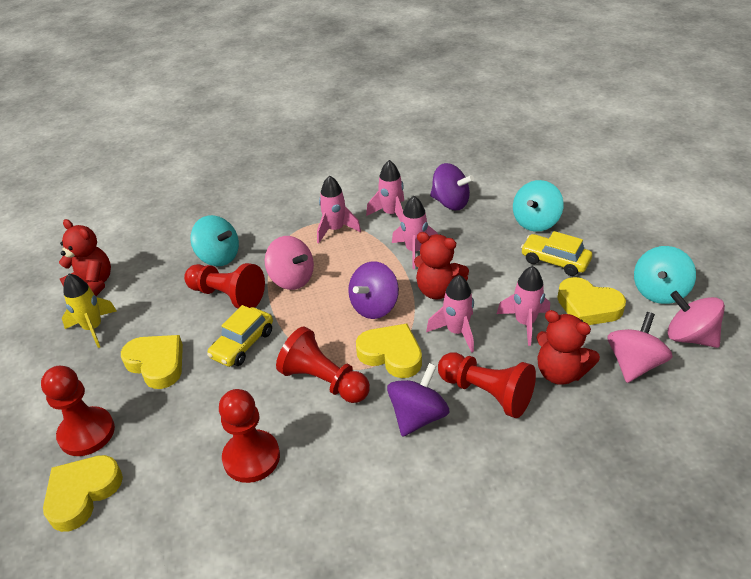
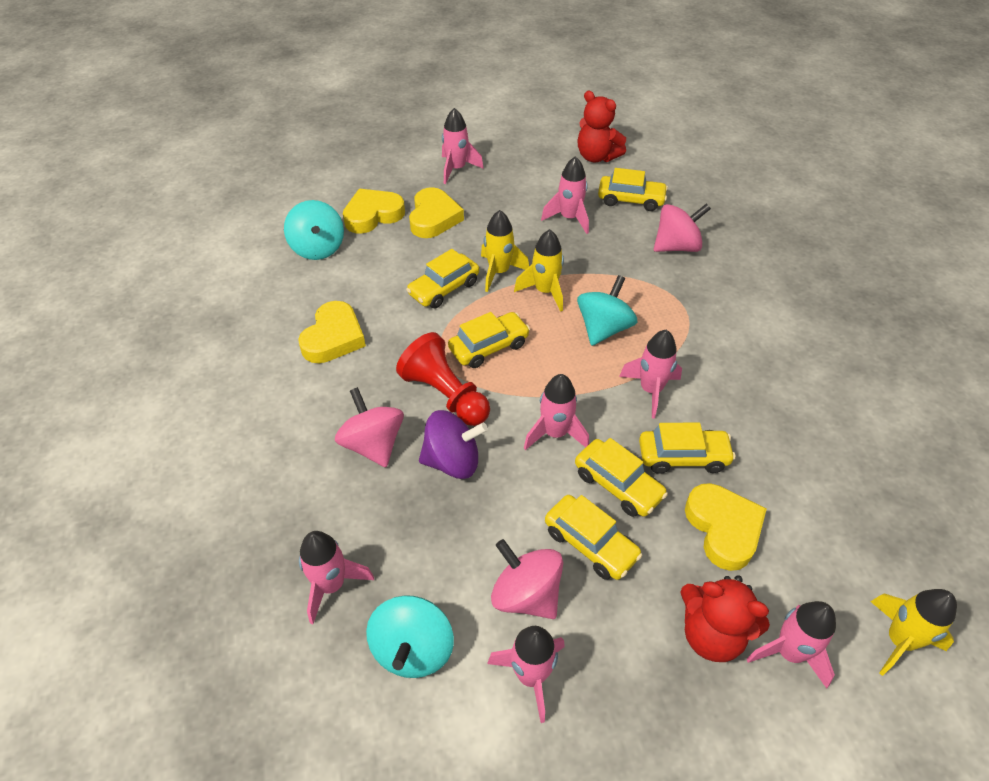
pink rocket: [317,175,361,243] [366,160,404,222] [392,196,438,269] [426,275,474,353] [497,266,550,346] = 5 -> [299,531,374,624] [442,108,484,184] [487,626,565,723] [524,374,589,450] [541,156,589,234] [619,330,682,418] [747,601,836,688] = 7
purple spinning top: [348,261,399,319] [387,363,449,437] [430,163,474,210] = 3 -> [419,410,488,479] = 1
red pawn: [41,366,115,456] [184,263,265,309] [219,389,280,483] [276,327,370,403] [438,352,536,418] = 5 -> [396,332,490,426] = 1
red teddy bear: [59,219,111,296] [414,232,469,299] [536,310,600,385] = 3 -> [577,91,626,162] [680,575,770,662] = 2
yellow car: [207,305,273,367] [521,231,592,276] = 2 -> [406,249,479,308] [448,312,530,368] [545,495,643,580] [575,438,668,517] [598,168,668,211] [639,423,736,474] = 6
yellow rocket: [62,274,117,348] = 1 -> [481,210,529,292] [514,229,564,312] [870,589,957,676] = 3

